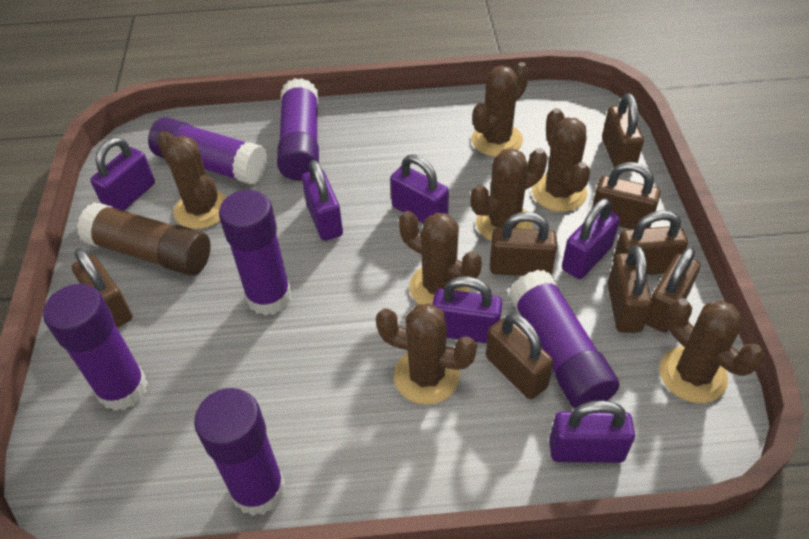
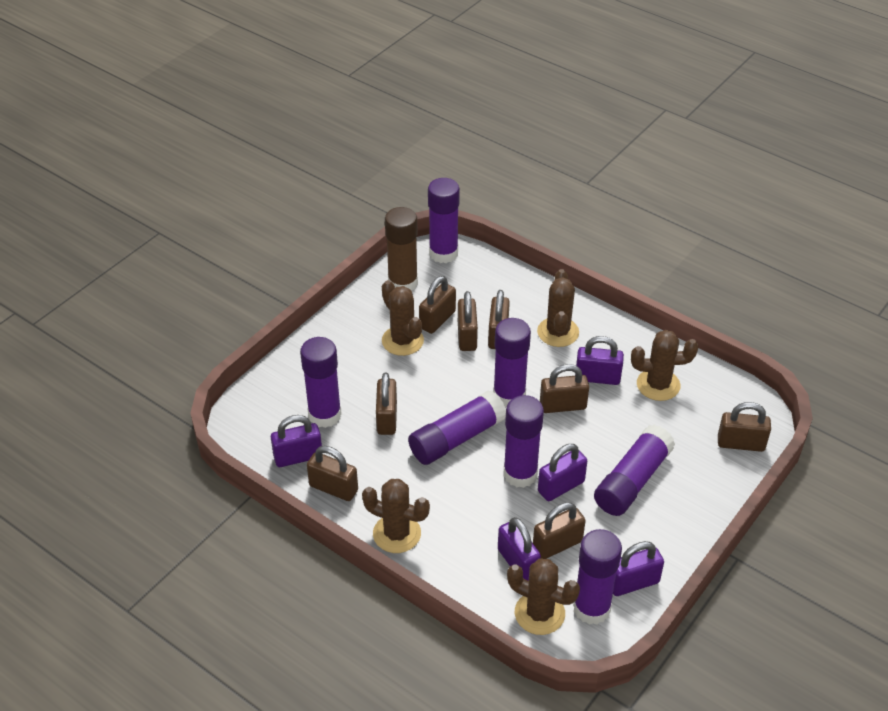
brown cactus: [157,131,226,229] [376,303,477,405] [399,211,482,304] [471,148,547,242] [472,62,529,157] [532,108,590,212] [659,298,764,403] = 7 -> [362,479,430,553] [382,280,424,356] [507,559,580,635] [537,269,579,347] [631,330,698,401] = 5
purple glue stick: [43,284,148,411] [148,117,267,185] [194,388,285,516] [219,190,291,316] [277,78,319,181] [508,270,619,408] = 6 -> [300,337,342,428] [408,390,506,465] [428,178,460,263] [493,318,531,407] [503,395,544,488] [573,529,622,625] [594,425,675,516] = 7
purple padlock: [90,137,155,211] [302,160,343,241] [390,155,449,224] [432,277,502,343] [549,400,635,463] [562,198,620,279] = 6 -> [271,415,322,467] [498,517,541,581] [538,444,587,501] [576,336,624,385] [613,541,664,596] = 5

